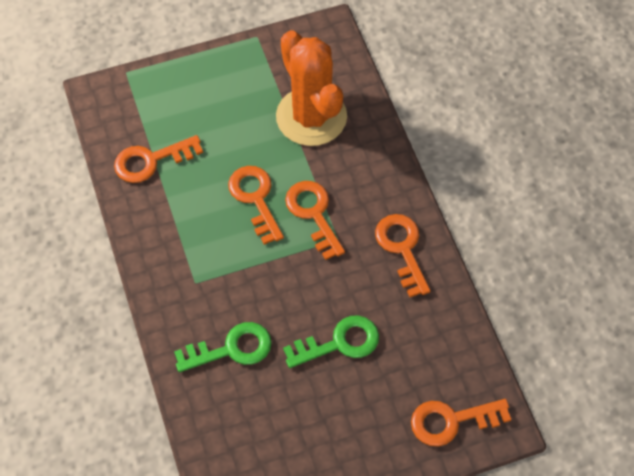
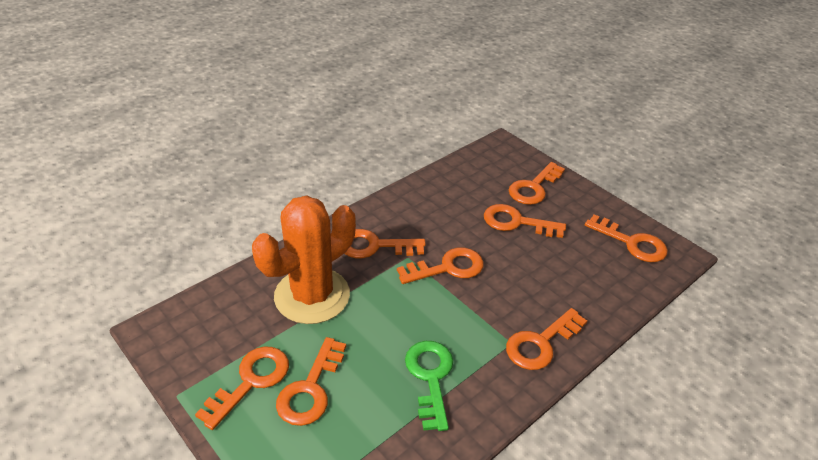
green key: [174,322,272,372] [283,315,379,368] = 2 -> [405,341,453,431] = 1
orange key: [114,135,203,183] [228,166,284,245] [285,181,345,260] [375,214,430,297] [411,399,511,446] = 5 -> [195,347,289,430] [276,337,346,426] [344,229,426,258] [397,247,484,284] [484,204,566,238] [506,308,587,370] [509,162,565,205] [585,215,668,262] = 8

